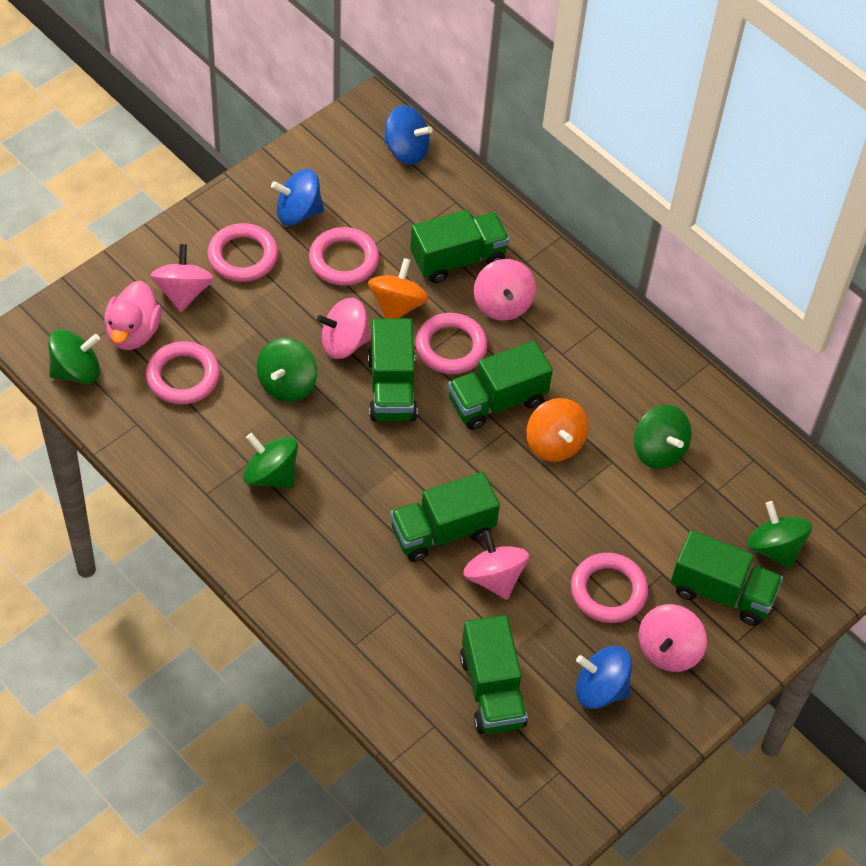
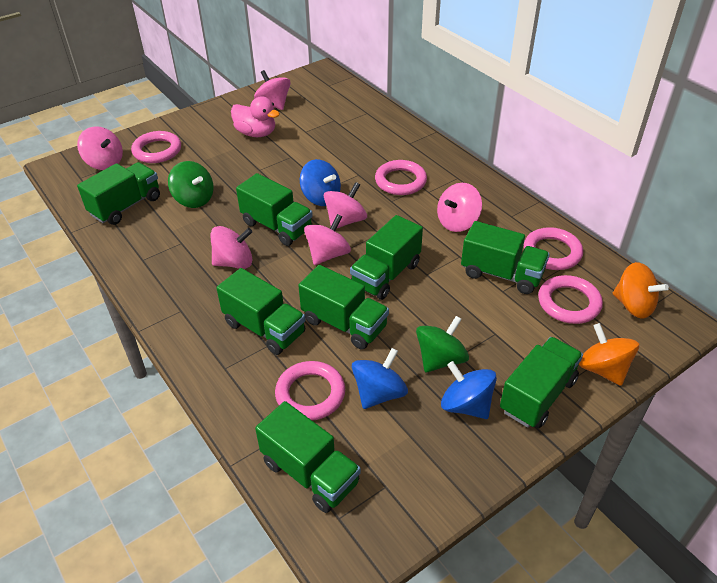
green spinning top: [48,329,100,384] [243,433,298,489] [257,338,317,402] [634,405,691,469] [747,501,812,569] = 5 -> [168,161,214,208] [416,316,469,373] = 2
green truck: [368,319,417,421] [390,472,500,562] [410,210,510,283] [448,341,553,430] [460,615,528,734] [671,530,783,626] = 6 -> [77,162,160,225] [216,268,306,355] [236,173,313,246] [255,401,361,513] [298,265,389,349] [350,215,423,300] [461,221,550,294] [500,337,583,428] = 8
pink spinning top: [150,244,214,312] [317,298,371,359] [463,530,529,600] [474,259,536,320] [638,604,707,672] = 5 -> [77,126,123,170] [210,226,252,269] [254,70,291,110] [304,214,351,265] [324,182,367,229] [437,183,482,232] = 6

